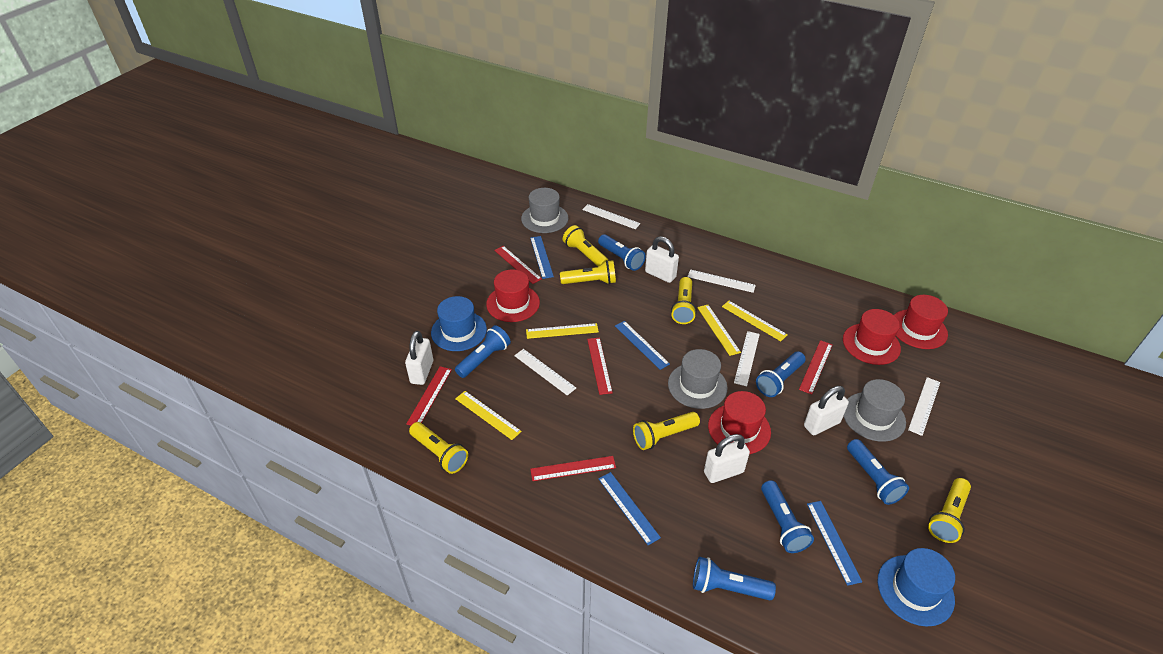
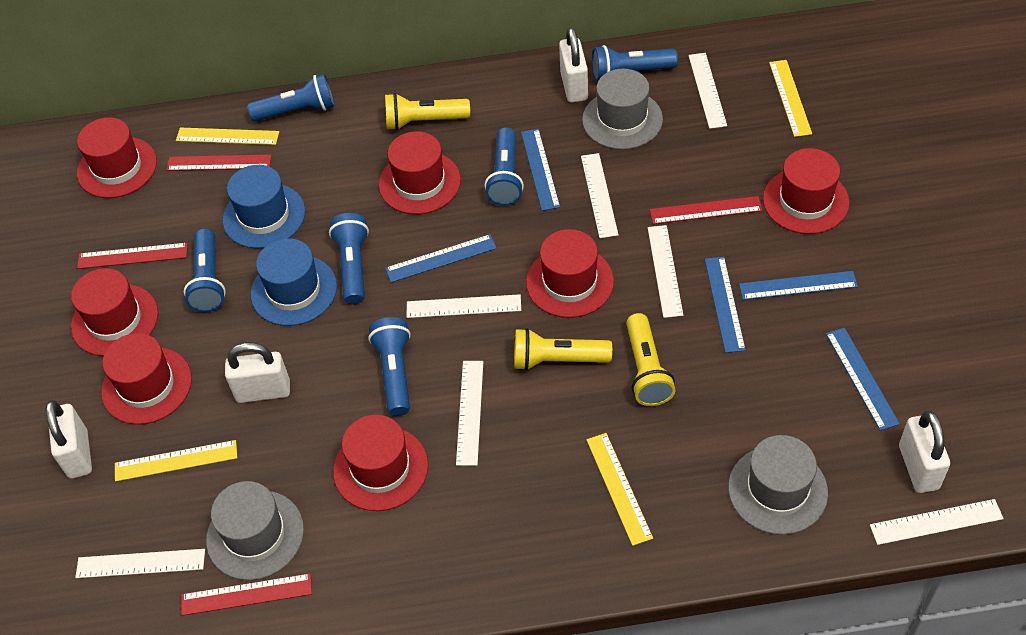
blue ruler: [530,236,554,279] [598,472,661,545] [615,321,670,370] [807,501,862,586] = 4 -> [385,234,497,283] [521,129,560,211] [705,257,746,353] [739,271,858,300] [826,328,900,431] = 5
red hat: [486,269,540,322] [708,391,771,454] [843,309,901,365] [894,295,948,349] = 4 -> [71,268,158,356] [77,117,157,198] [101,333,192,425] [333,415,428,511] [379,131,461,214] [526,229,614,318] [763,148,850,234] = 7
red ruler: [406,366,452,426] [494,246,542,284] [530,456,616,481] [587,338,613,395] [799,340,832,394] = 5 -> [77,243,188,269] [166,155,272,171] [181,573,312,616] [650,196,763,224] = 4
white ruler: [514,349,576,396] [582,204,640,229] [687,269,756,293] [734,331,760,386] [908,377,940,436] = 5 -> [75,549,205,578] [407,294,521,318] [456,361,483,466] [581,153,619,238] [648,225,683,318] [688,53,727,129] [870,499,1004,545] = 7
yellow flashlight: [409,422,468,474] [560,260,616,284] [563,225,608,267] [633,412,700,450] [671,277,697,324] [928,478,971,543] = 6 -> [385,93,470,130] [514,328,612,371] [626,313,676,406] = 3

